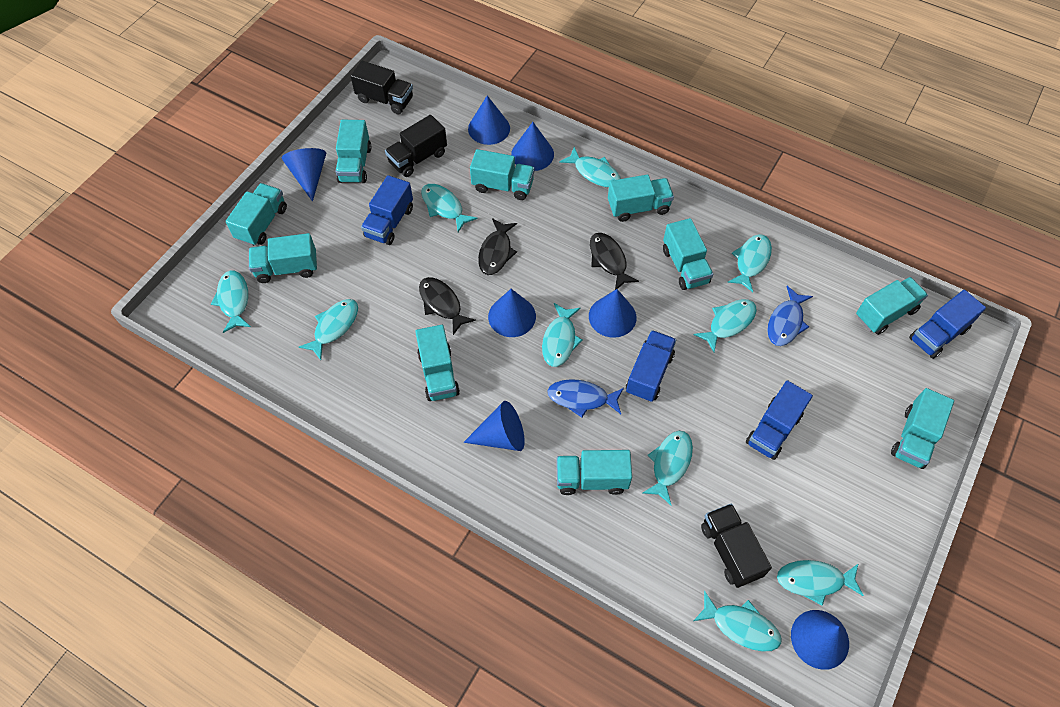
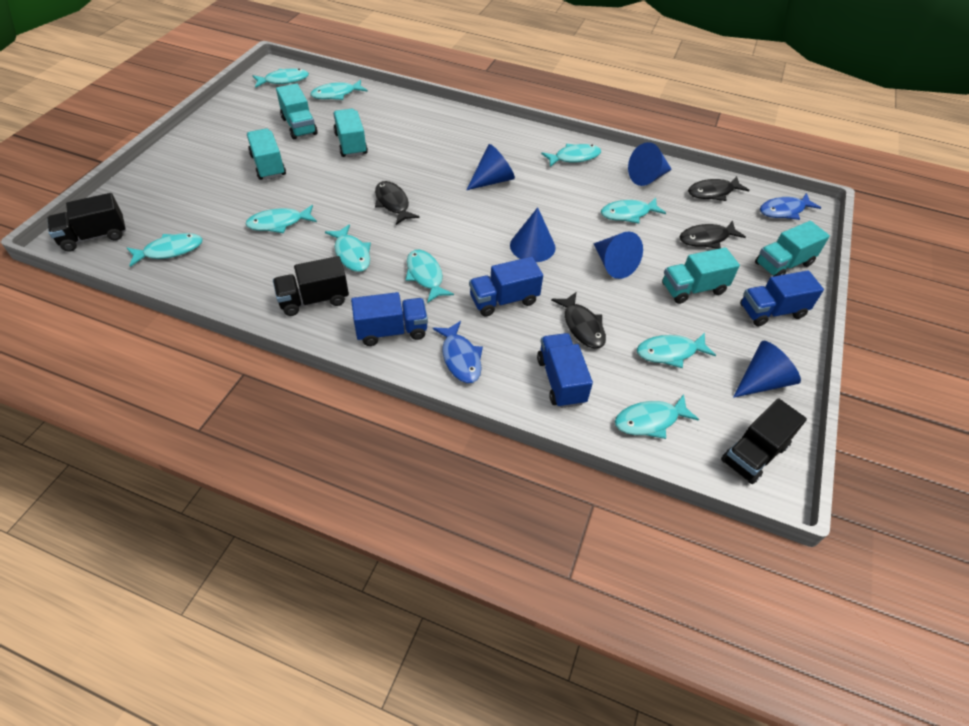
black fish: [419,277,476,335] [478,218,517,275] [590,233,639,290] = 3 -> [375,181,420,225] [551,292,606,349] [680,221,746,249] [688,176,749,201] = 4
blue cone: [282,148,326,202] [464,401,525,451] [468,96,510,145] [488,289,536,337] [511,122,554,171] [589,289,636,338] [791,610,849,670] = 7 -> [466,144,515,190] [510,207,556,262] [593,232,643,279] [628,142,672,186] [733,341,801,398] = 5
turquoise truck: [226,183,287,246] [249,233,317,283] [335,120,371,183] [415,325,460,401] [470,149,535,200] [556,450,632,495] [608,174,674,222] [663,218,713,290] [856,277,928,335] [891,388,954,469] = 10 -> [247,129,286,180] [276,83,318,139] [333,109,368,157] [662,247,740,304] [755,221,830,276] = 5

